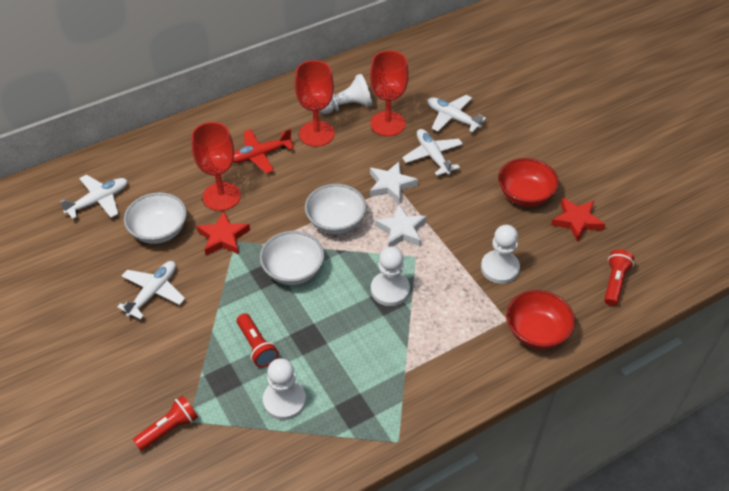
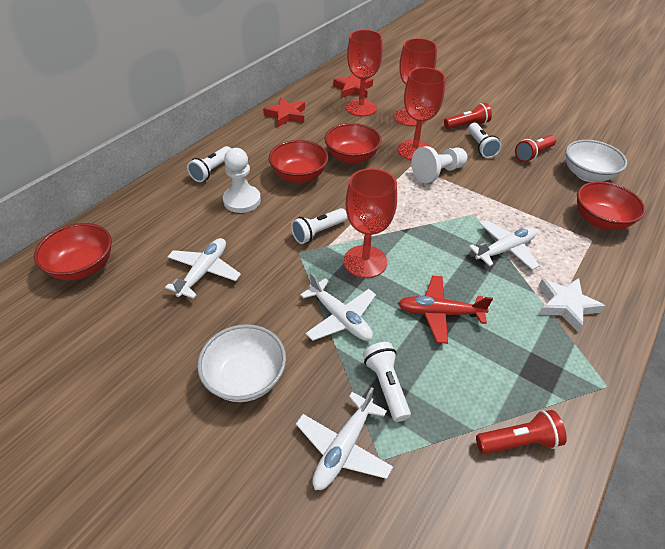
red bowl: [498,158,559,207] [506,290,575,349] = 2 -> [34,223,112,280] [269,140,328,183] [324,123,381,164] [577,181,646,230] = 4
red goblet: [191,122,241,211] [295,60,335,147] [370,50,409,136] = 3 -> [344,168,397,278] [346,30,383,117] [394,38,437,126] [398,67,446,160] = 4
white bowl: [124,192,187,244] [260,231,324,285] [305,184,366,234] = 3 -> [197,324,286,402] [566,140,627,182] = 2
white flashlight: none = 0 -> [187,146,231,182] [291,208,348,244] [363,342,411,422] [468,123,501,158] = 4
white pawn: [263,358,306,420] [319,74,372,114] [371,247,410,306] [481,225,520,284] = 4 -> [223,148,261,213] [411,146,468,183] = 2
white star: [370,162,418,204] [375,204,427,247] = 2 -> [538,278,605,332] = 1

